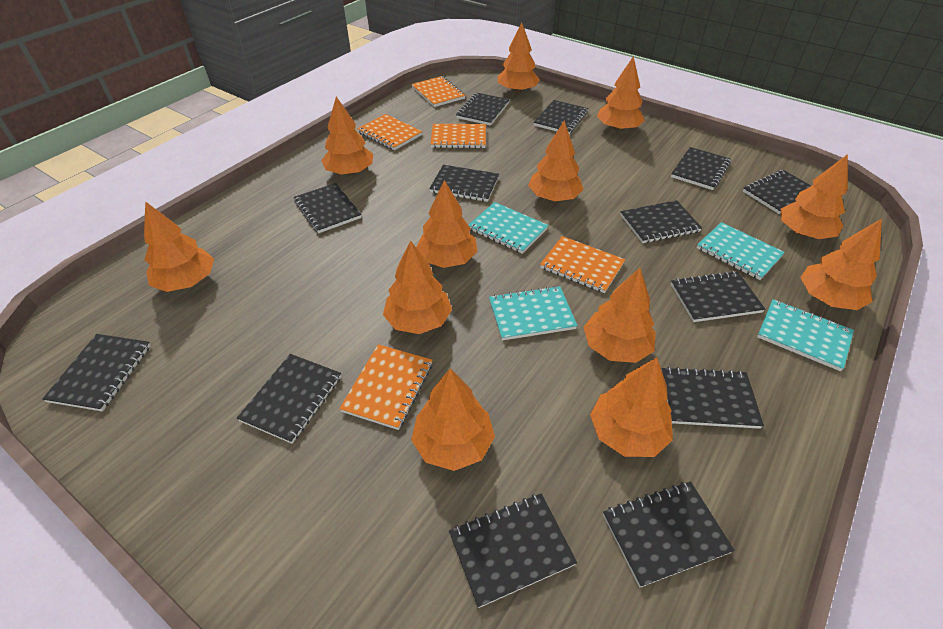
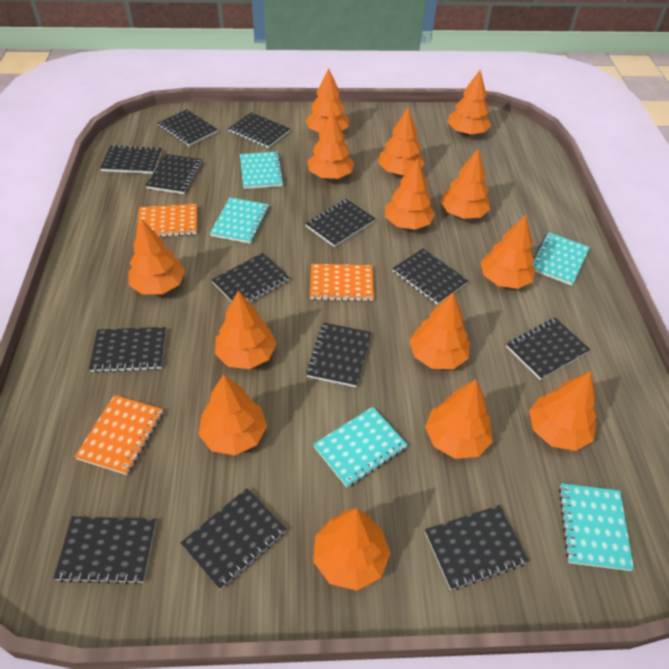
orange notebook: [339,344,432,430] [357,114,423,150] [411,76,466,107] [430,124,486,148] [540,236,625,293] = 5 -> [74,395,163,475] [136,204,197,237] [310,264,374,301] = 3
orange tree: [144,201,214,292] [321,97,373,175] [383,240,452,334] [411,369,495,471] [416,180,478,268] [498,23,540,93] [528,120,584,201] [583,268,656,363] [590,357,673,457] [597,56,645,131] [781,154,848,239] [800,219,882,310] = 12 -> [128,219,185,294] [198,374,267,455] [215,291,277,369] [306,69,349,133] [307,111,354,179] [313,508,390,591] [378,107,425,175] [385,158,435,230] [409,293,470,369] [425,379,493,459] [440,149,490,219] [448,70,491,135] [481,215,536,289] [529,371,596,451] = 14
turquoise notebook: [468,202,549,254] [489,286,578,341] [697,222,785,280] [757,299,854,371] = 4 -> [210,197,269,244] [240,151,284,189] [313,407,408,488] [532,232,590,286] [559,483,634,571] = 5

